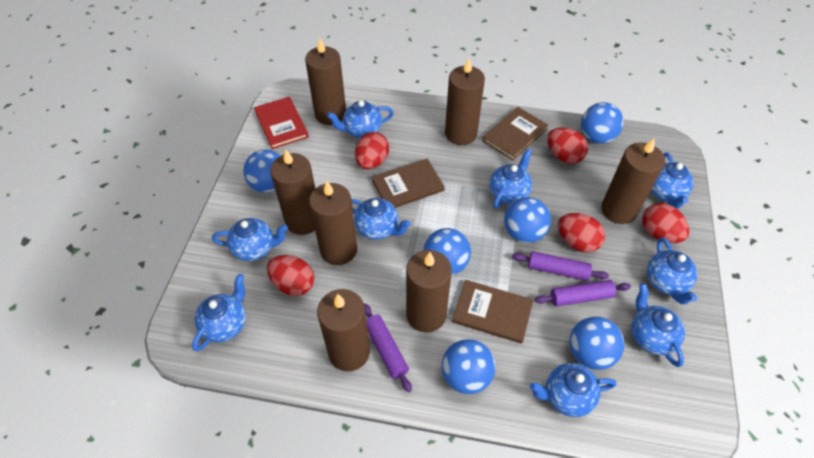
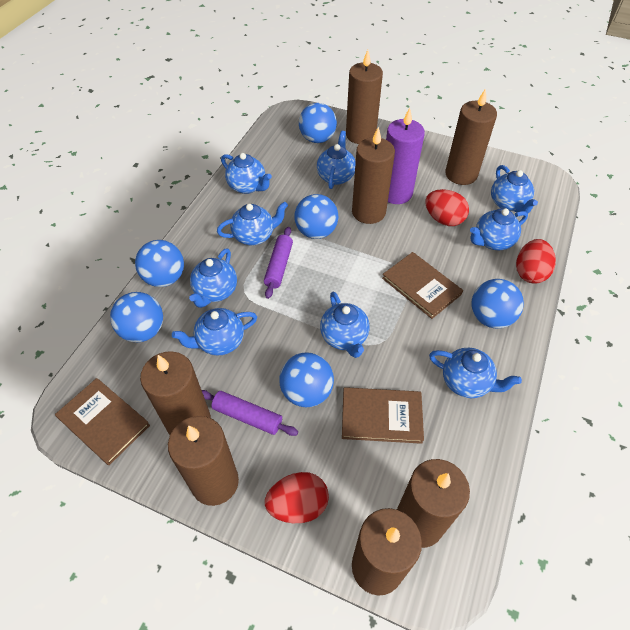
purple candle: none = 0 -> [386,108,425,204] = 1
purple rolling pin: [364,303,412,392] [512,251,609,281] [535,280,631,306] = 3 -> [202,390,298,436] [264,227,293,299] = 2
red book: [254,97,309,149] = 1 -> none = 0
red egg: [267,255,314,296] [355,132,389,170] [547,127,588,164] [558,213,605,253] [642,203,690,243] = 5 -> [265,472,329,523] [425,189,469,226] [516,239,556,284] = 3

